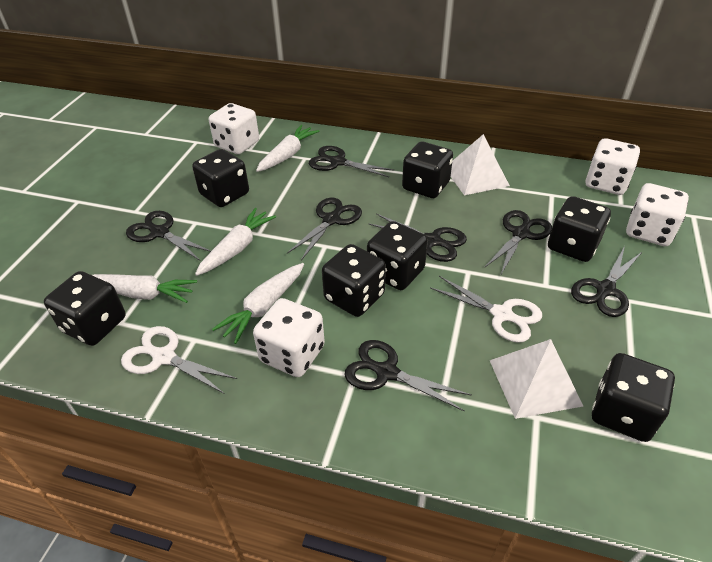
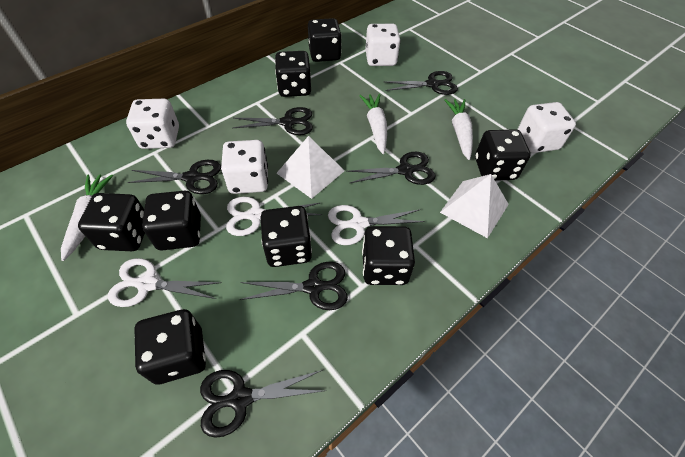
black dice: [44,271,126,346] [192,149,249,207] [322,244,386,317] [367,221,428,290] [402,141,453,198] [548,196,611,262] [592,353,675,442] = 7 -> [78,193,145,251] [134,309,206,384] [142,191,201,250] [260,206,312,267] [275,51,311,97] [308,18,342,62] [362,226,415,285] [475,129,531,181] = 8
black scissors: [126,211,211,261] [287,198,362,260] [309,146,395,177] [344,340,471,412] [368,214,467,262] [484,210,552,274] [571,246,643,317] = 7 -> [128,160,221,194] [200,370,325,438] [233,107,313,135] [239,262,348,310] [346,152,436,185] [383,71,458,95] = 6
white carrot: [92,274,197,303] [195,208,276,276] [212,263,304,344] [256,125,319,172] = 4 -> [61,174,113,261] [359,94,387,154] [444,99,473,160] = 3
white scissors: [121,326,237,394] [430,276,542,343] = 2 -> [108,258,222,307] [226,197,322,236] [328,205,425,245] = 3

